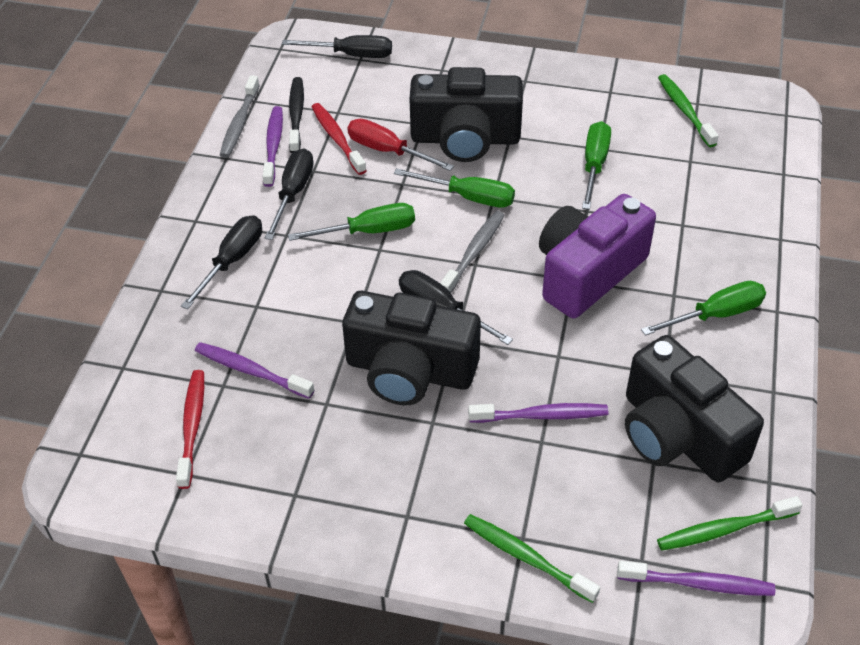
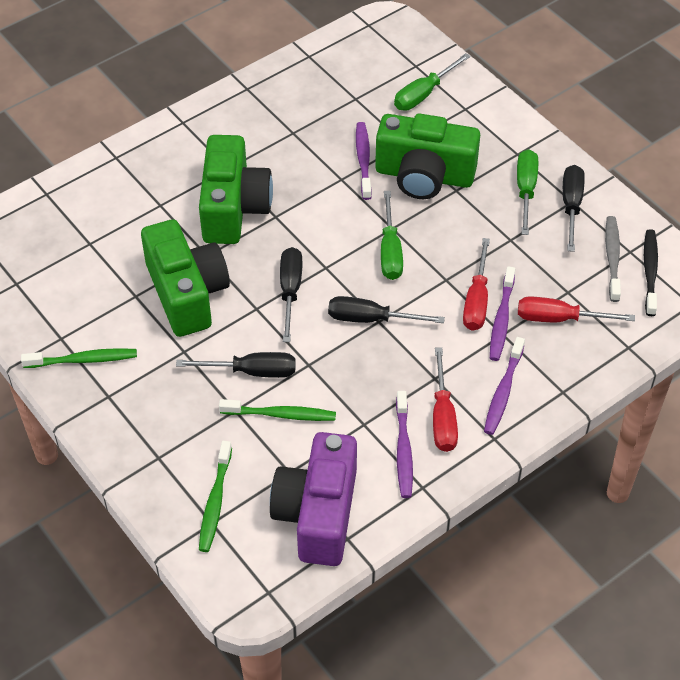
black camera: [342,291,481,405] [410,67,523,162] [625,335,764,482] = 3 -> none = 0
green camera: none = 0 -> [141,219,230,337] [199,135,273,244] [375,113,480,199] = 3
green screwdriver: [288,203,415,241] [394,168,515,208] [582,121,611,210] [641,281,766,336] = 4 -> [381,191,403,280] [394,53,470,111] [517,149,538,235] = 3
grey toothbrush: [220,75,260,158] [440,211,505,293] = 2 -> [605,216,621,302] = 1
red screwdriver: [347,119,454,171] = 1 -> [433,347,458,452] [463,238,490,331] [518,296,635,322] = 3
red toothbrush: [176,370,204,489] [312,103,367,175] = 2 -> none = 0

